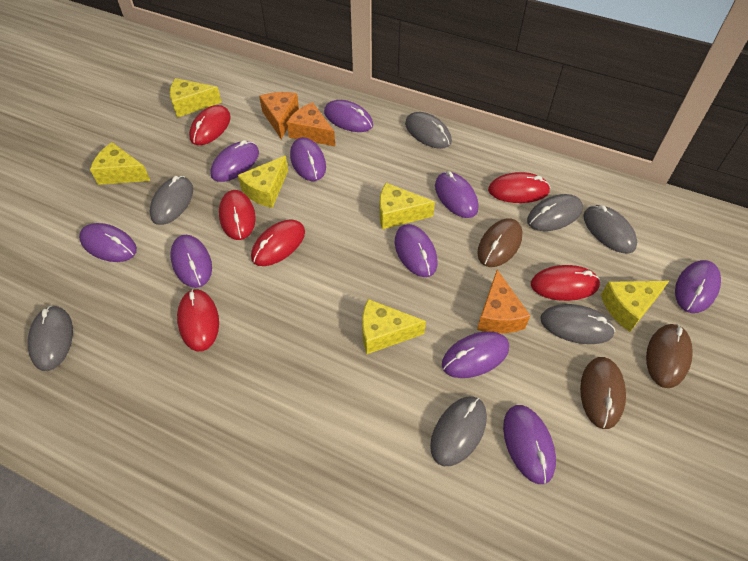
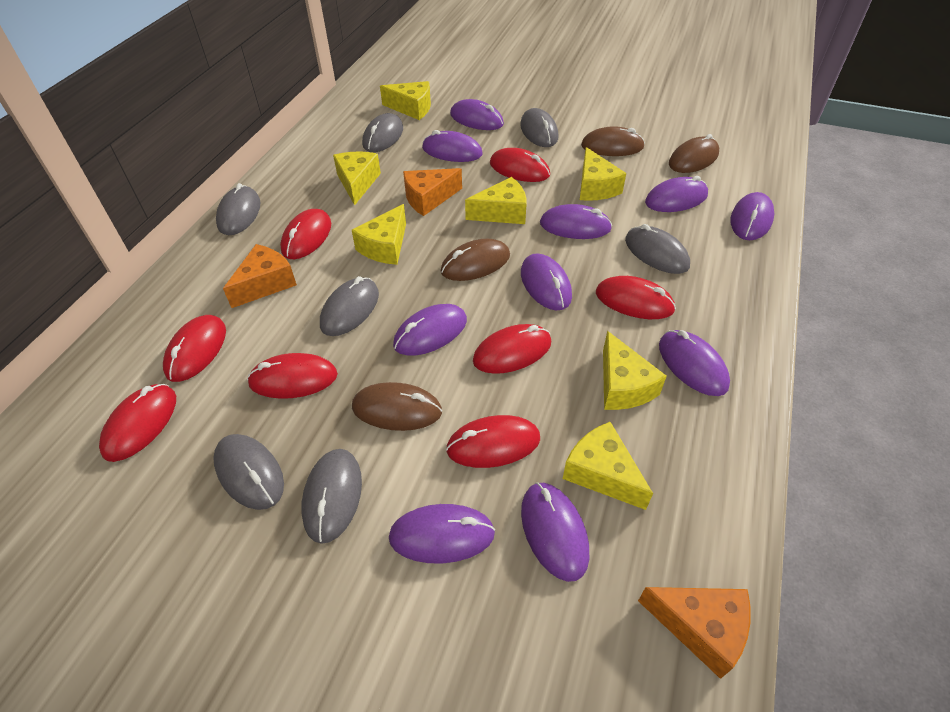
brown mouse: [477,218,522,267] [580,357,626,429] [646,324,693,388] = 3 -> [352,382,442,431] [441,238,510,281] [581,126,645,156] [669,134,719,173] = 4
red mouse: [177,289,219,351] [189,105,231,145] [219,190,256,240] [251,219,305,266] [488,172,551,203] [531,265,600,301] = 6 -> [99,384,176,462] [163,315,226,382] [247,353,338,399] [280,209,331,259] [446,415,540,468] [473,324,551,374] [490,148,550,182] [596,276,676,319] = 8
yellow cheese: [90,142,150,185] [170,78,222,118] [238,156,288,208] [362,299,426,354] [379,183,435,229] [601,281,669,332] = 6 -> [333,152,381,205] [352,204,406,265] [380,81,431,120] [465,177,526,224] [563,422,653,510] [580,147,626,201] [603,331,667,410] = 7

